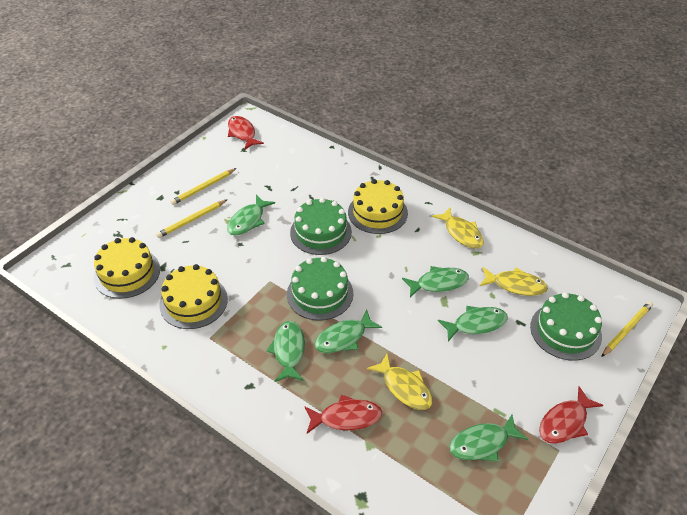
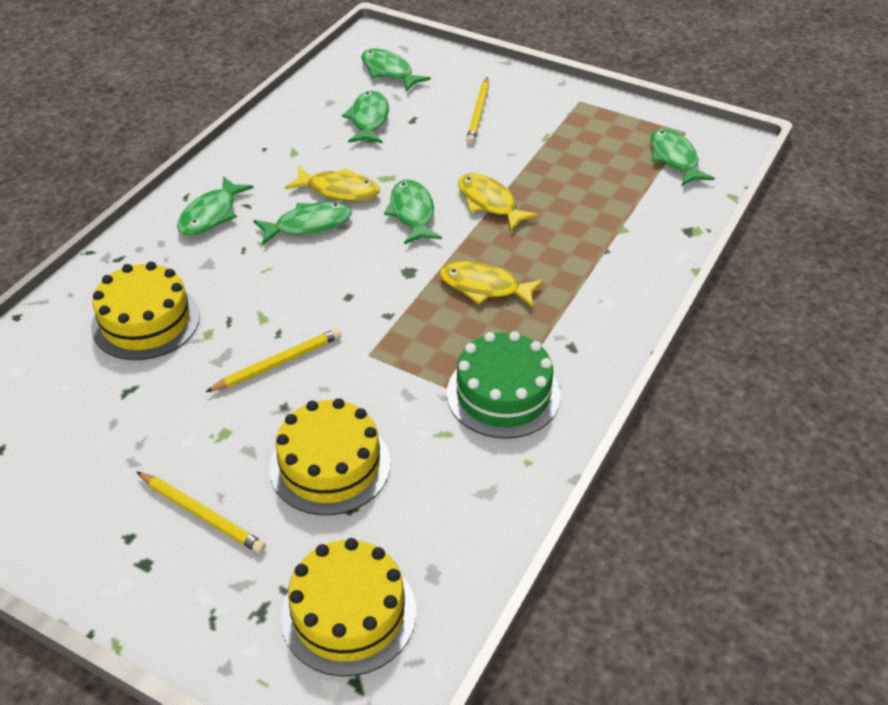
green cake: [287,257,353,321] [290,198,352,255] [530,292,602,361] = 3 -> [447,331,560,439] = 1
red fish: [228,116,264,150] [304,395,382,434] [539,386,603,444] = 3 -> none = 0

